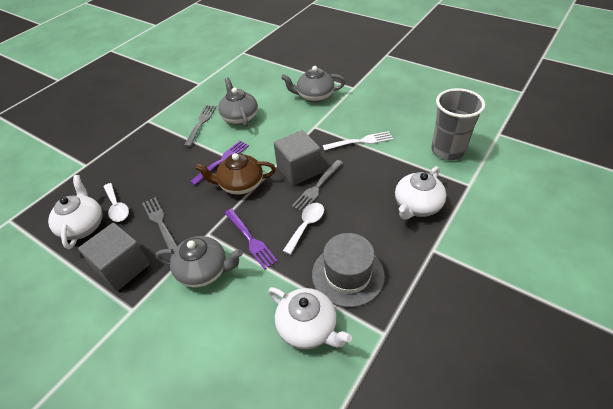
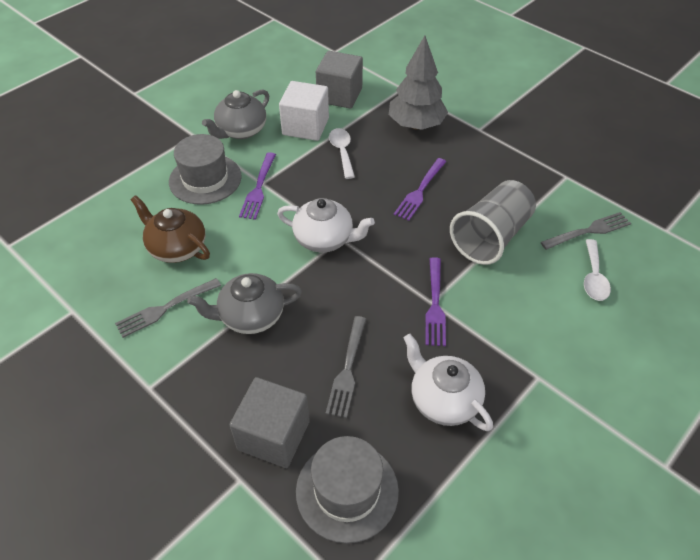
grey hat: [312,233,385,307] = 1 -> [169,134,242,205] [296,436,399,543] = 2
grey teapot: [156,236,243,287] [218,77,258,127] [281,66,345,103] = 3 -> [187,273,302,334] [202,90,269,139] = 2
grey tree: none = 0 -> [389,36,448,130] = 1
purple fork: [190,141,249,185] [225,209,278,270] = 2 -> [239,152,276,220] [394,158,446,221] [425,257,446,346] = 3
white cube: none = 0 -> [279,81,329,141] = 1
white fork: [323,131,393,151] = 1 -> none = 0
white teapot: [48,175,103,249] [268,287,352,349] [395,166,446,220] = 3 -> [277,198,375,252] [404,334,493,431] = 2

